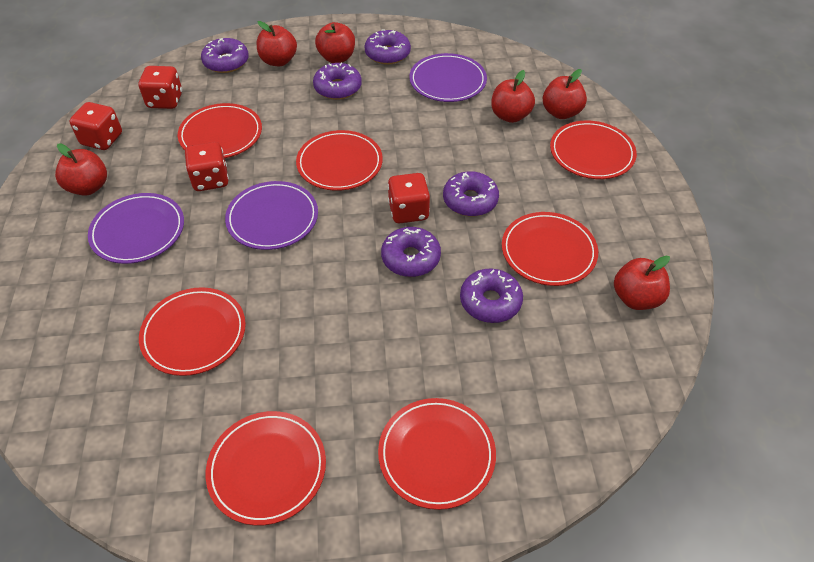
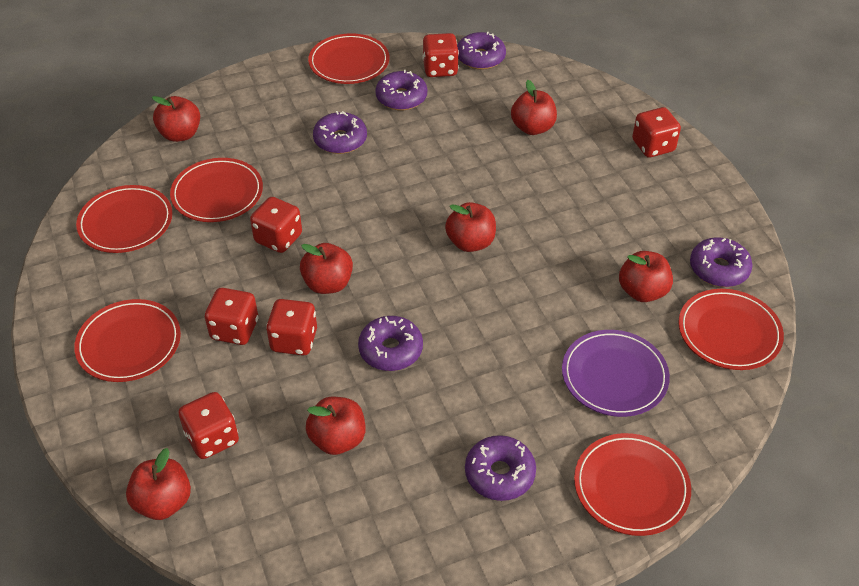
purple plate: [88,193,184,264] [225,181,318,250] [409,53,487,102] = 3 -> [562,330,670,417] = 1
red apple: [55,144,107,196] [257,21,297,66] [315,22,355,63] [491,70,535,123] [543,69,587,119] [614,256,670,310] = 6 -> [126,448,191,520] [152,96,200,142] [300,243,353,294] [306,397,365,455] [445,202,496,252] [511,80,557,135] [619,251,673,302] = 7
red dice: [69,102,122,150] [139,66,182,109] [185,142,229,191] [388,173,430,224] = 4 -> [178,392,239,459] [205,288,258,345] [250,197,302,253] [266,299,317,355] [422,33,459,77] [632,107,681,157] = 6
red plate: [139,287,246,376] [178,103,262,158] [206,411,326,526] [296,130,383,191] [378,398,496,510] [502,212,598,286] [550,121,637,179] = 7 -> [74,299,181,382] [76,185,172,253] [170,158,263,222] [308,33,389,84] [574,433,691,536] [678,289,784,370] = 6

